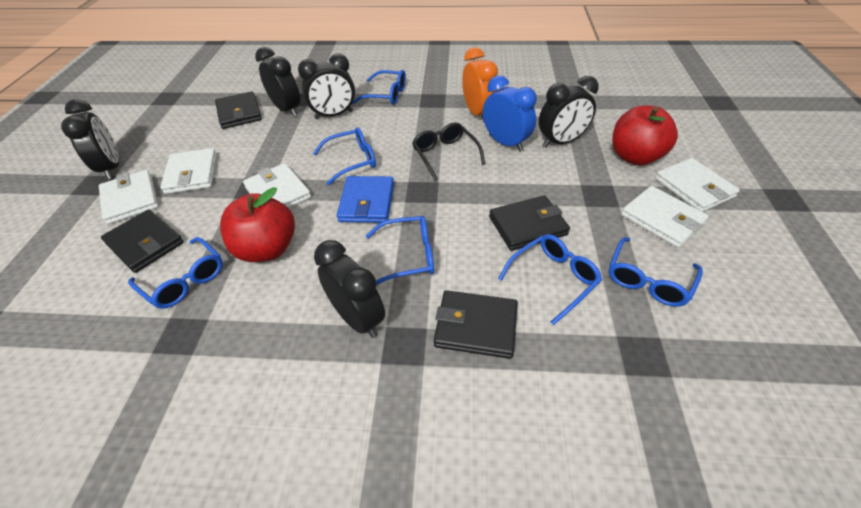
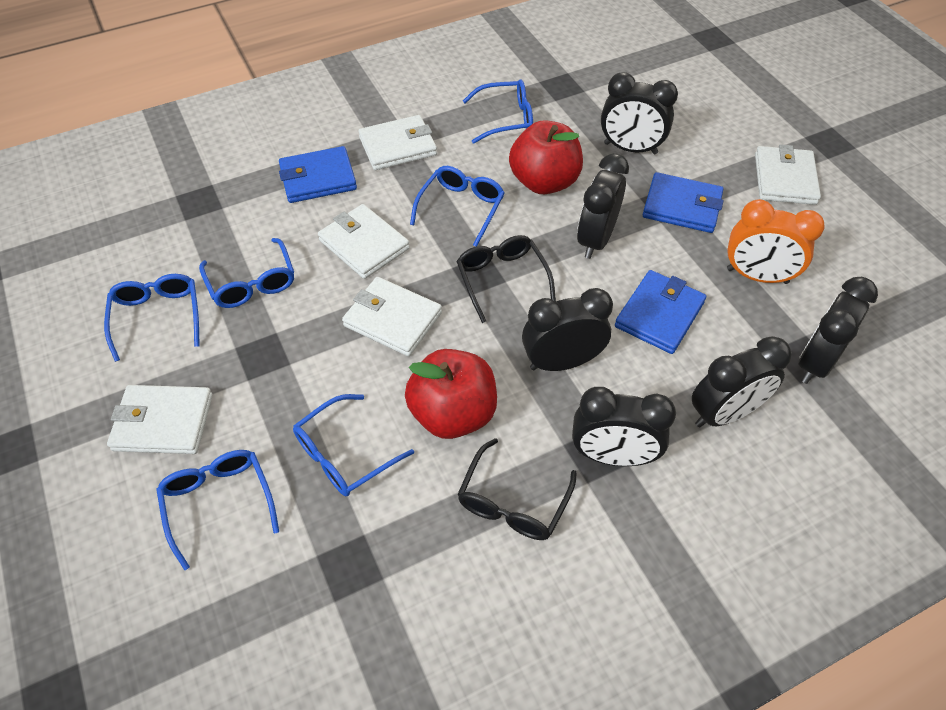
black clock: [61,99,119,180] [255,47,300,117] [298,53,355,119] [314,240,385,338] [539,76,599,147] = 5 -> [522,288,613,371] [572,387,676,466] [577,153,629,259] [601,72,678,154] [692,336,792,427] [798,277,878,384] = 6
black glasses: [412,123,485,181] = 1 -> [456,235,556,323] [457,438,577,540] = 2
black wallet: [101,209,184,273] [215,91,262,129] [434,290,518,359] [489,195,570,251] = 4 -> none = 0
blue clock: [483,75,537,152] = 1 -> none = 0
blue wallet: [337,176,394,223] = 1 -> [279,146,357,203] [615,270,706,354] [643,172,724,233] = 3

